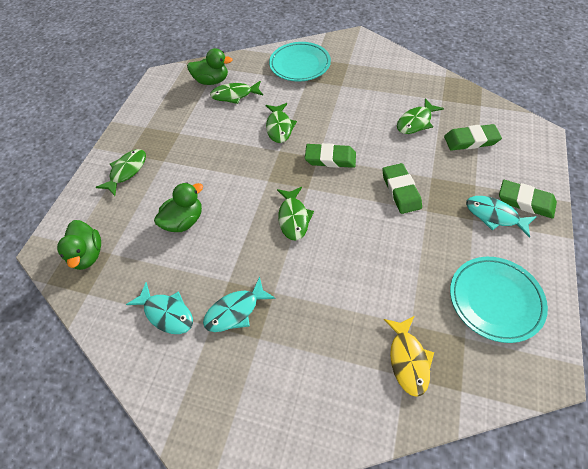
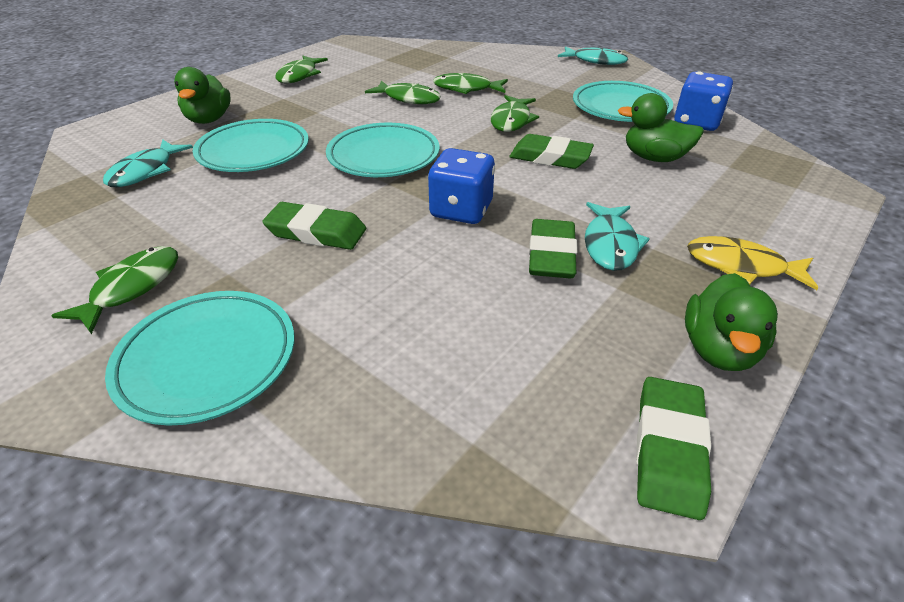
blue dice: none = 0 -> [428,148,495,224] [674,72,733,131] = 2
turquoise plate: [269,42,331,81] [450,257,548,343] = 2 -> [105,291,294,426] [193,119,309,172] [326,123,439,177] [573,81,673,122] = 4

